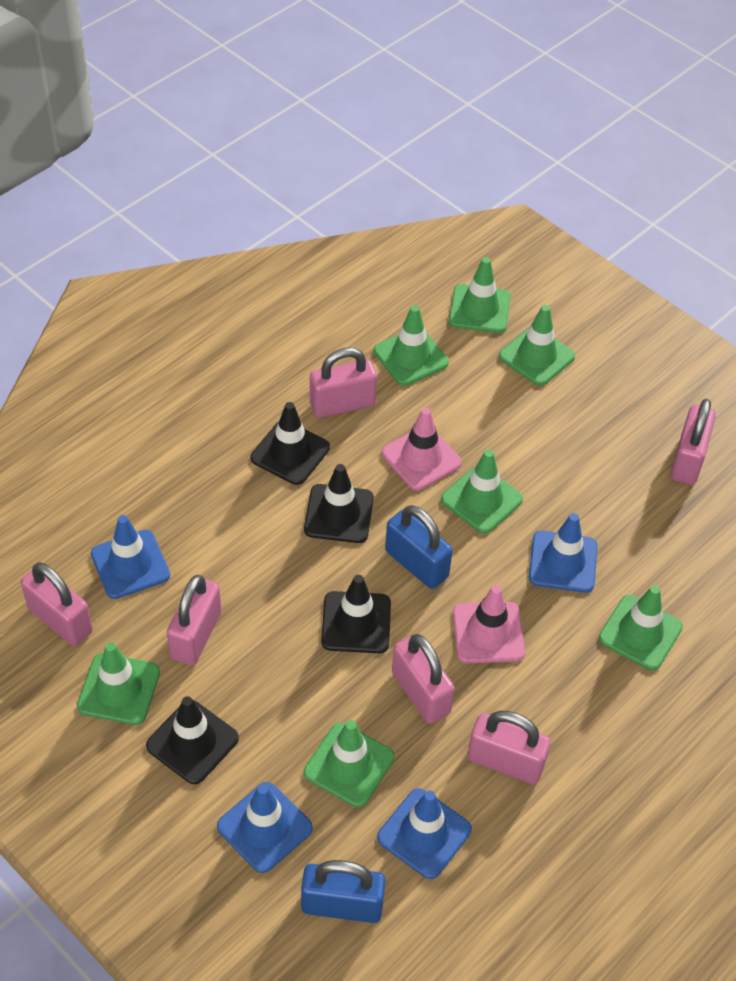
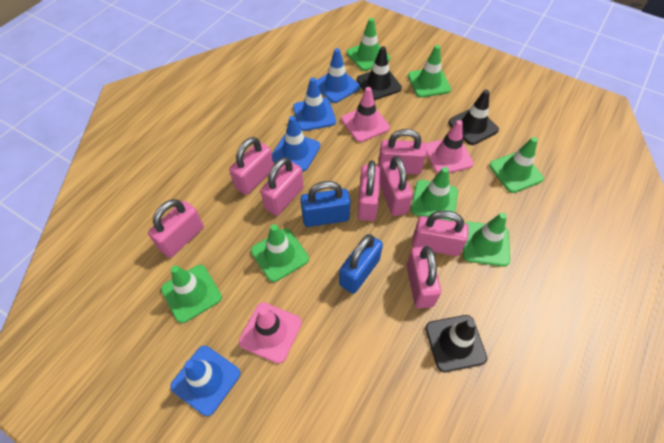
black traffic cone: [146,696,239,784] [251,402,330,485] [304,464,374,543] [321,575,391,653] = 4 -> [357,46,402,100] [425,315,487,372] [448,90,499,145] = 3
pink padlock: [21,562,93,646] [167,575,221,666] [310,347,377,418] [392,634,455,724] [467,711,551,784] [671,399,716,485] = 6 -> [148,199,204,258] [229,137,274,195] [261,157,304,216] [358,160,380,221] [378,129,427,175] [380,156,413,216] [407,246,442,309] [412,210,469,256] = 8
pink traffic cone: [382,408,462,490] [453,585,525,663] = 2 -> [239,302,302,364] [342,87,390,142] [426,120,474,174] = 3

